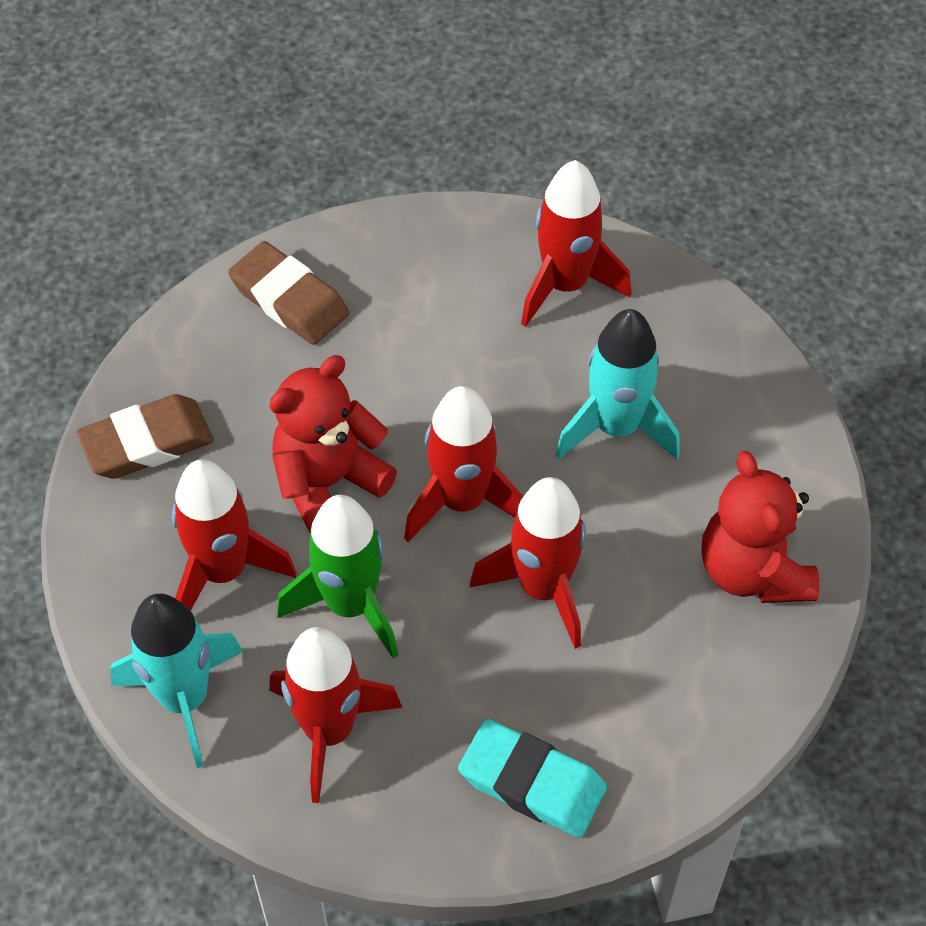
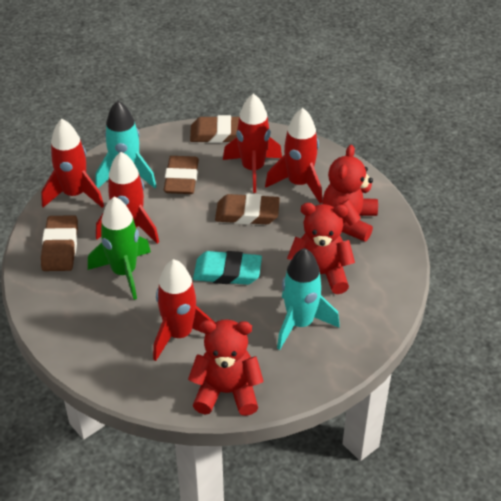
brown eraser: [77,394,214,479] [228,241,349,345] = 2 -> [41,215,78,271] [164,156,199,194] [190,115,239,143] [215,194,280,225] = 4
red teddy bear: [270,355,397,534] [702,451,819,603] = 2 -> [188,319,264,416] [287,203,355,294] [322,145,378,242] = 3

